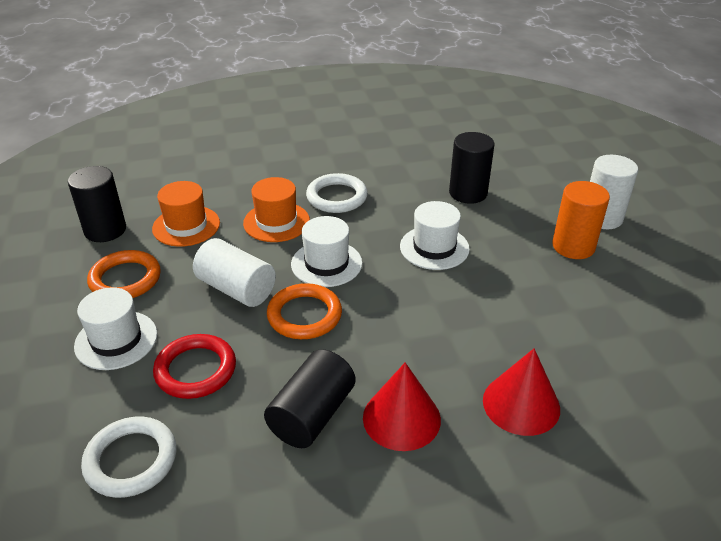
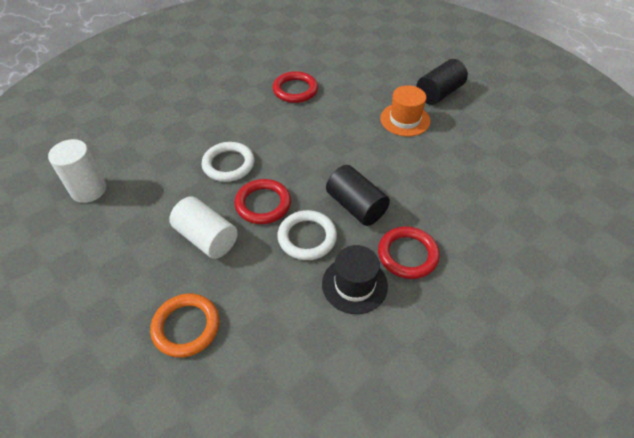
black cylinder: [68,166,126,242] [264,349,355,448] [449,132,495,204] = 3 -> [326,165,390,226] [416,59,468,105] = 2
black hat: none = 0 -> [322,245,388,314] = 1
orange cylinder: [552,181,610,259] = 1 -> none = 0
orange hat: [152,181,220,247] [243,177,310,242] = 2 -> [380,85,430,136] = 1
orange ring: [87,250,161,298] [267,283,342,339] = 2 -> [150,293,220,357] = 1
red cone: [363,362,441,451] [483,348,560,436] = 2 -> none = 0
red ring: [153,334,236,399] = 1 -> [234,179,291,224] [273,71,318,103] [378,226,440,279] = 3
white hat: [74,287,157,370] [291,216,362,287] [400,201,470,270] = 3 -> none = 0

